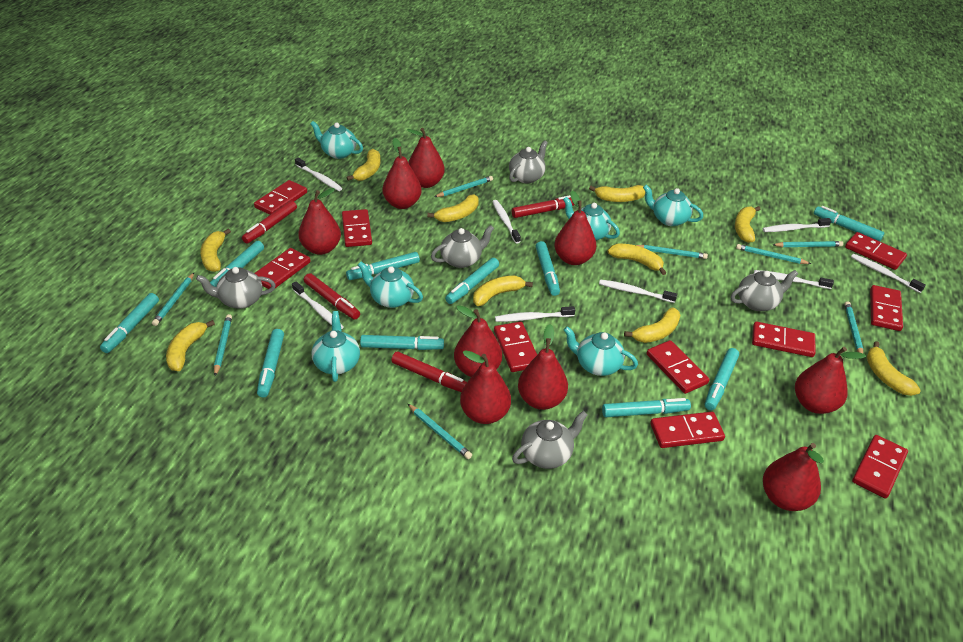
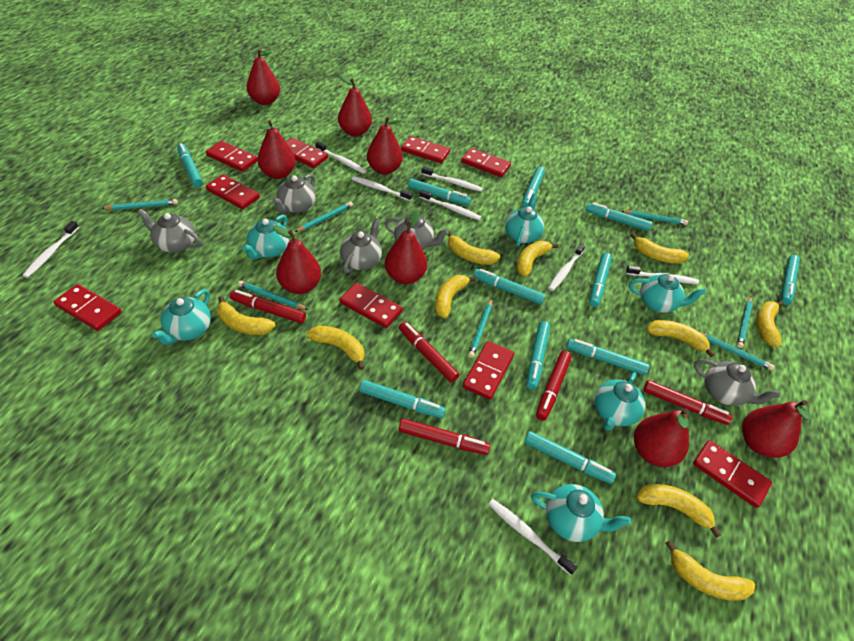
red domino: [254,180,307,215] [255,248,311,289] [342,209,372,247] [494,322,537,372] [647,340,710,394] [650,412,725,448] [752,321,816,357] [845,232,907,270] [852,435,908,498] [870,285,903,331] = 10 -> [53,284,122,331] [206,141,257,172] [206,174,260,209] [286,138,328,168] [340,283,402,328] [401,136,450,163] [461,148,511,177] [463,341,514,400] [693,440,772,508] = 9
red marker: [242,201,297,244] [304,273,360,320] [391,351,467,392] [512,195,574,218] = 4 -> [230,290,306,323] [399,322,459,383] [399,418,490,455] [536,351,572,421] [643,380,733,425] = 5
red pear: [298,188,341,255] [382,138,422,209] [407,128,445,188] [454,305,502,377] [460,350,511,424] [518,324,568,410] [554,191,596,265] [763,443,824,511] [795,347,866,414] = 9 -> [247,49,280,105] [257,120,296,179] [273,225,321,294] [338,74,372,136] [367,117,403,175] [385,210,427,284] [634,408,689,467] [742,400,811,458] = 8
turquoise marker: [100,293,159,353] [210,241,264,287] [257,329,284,397] [346,252,420,280] [360,335,444,350] [445,258,499,304] [536,241,560,296] [602,398,691,417] [705,348,739,410] [814,206,885,241] = 10 -> [177,143,203,187] [359,380,446,418] [408,179,471,206] [473,269,546,305] [522,166,545,207] [524,431,616,484] [526,321,550,390] [566,339,649,375] [585,202,652,231] [589,253,612,307] [781,255,800,305] = 11
turquoise pencil: [152,273,194,326] [214,314,232,376] [408,404,472,459] [434,176,493,197] [636,245,708,259] [736,244,811,264] [773,241,843,247] [844,301,863,359] = 8 -> [101,199,178,210] [238,281,309,310] [295,201,353,232] [468,299,492,358] [621,210,688,225] [700,332,774,370] [737,296,753,348] = 7

